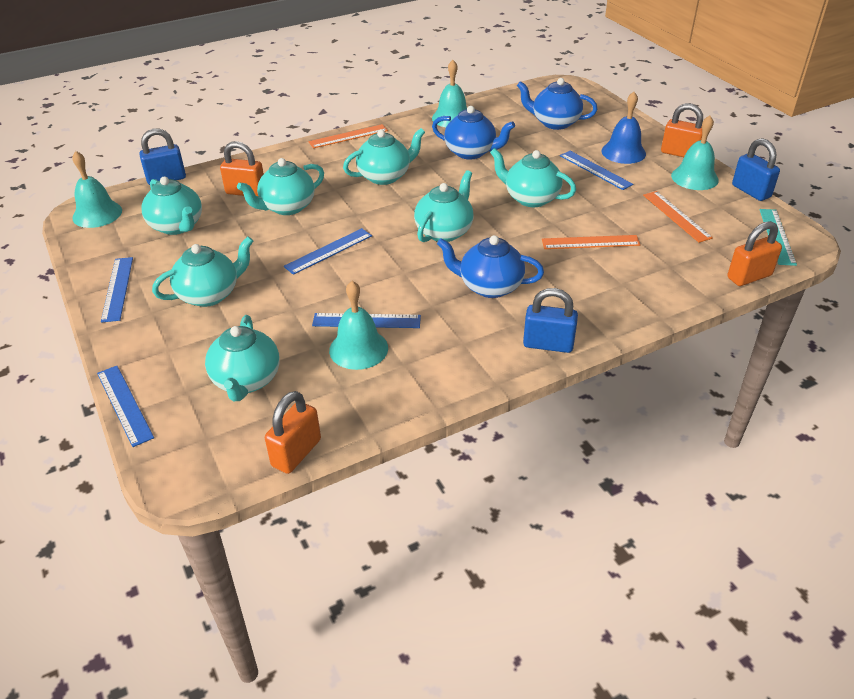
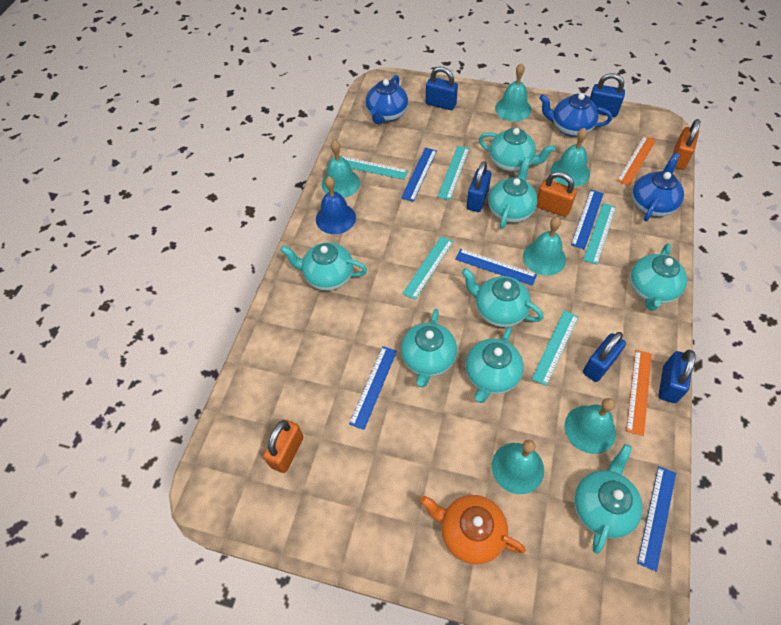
blue padlock: [139,129,186,185] [523,288,578,353] [732,138,780,201] = 3 -> [426,67,458,110] [467,161,491,212] [583,332,626,382] [590,73,625,117] [659,350,696,403] = 5
orange padlock: [220,141,264,196] [265,391,321,474] [661,103,703,157] [727,221,782,286] = 4 -> [263,419,304,473] [537,171,577,217] [673,119,700,170] = 3
orange ruler: [308,124,388,148] [542,235,640,249] [643,191,713,243] = 3 -> [617,136,656,186] [626,350,652,436] = 2
orange teapot: none = 0 -> [420,495,526,565] = 1
turquoise bell: [72,151,122,228] [329,281,388,370] [432,60,467,127] [671,115,719,190] = 4 -> [322,140,360,198] [492,440,544,494] [495,63,531,121] [523,217,566,276] [551,128,590,187] [564,398,616,454] = 6
turquoise ruler: [759,209,797,266] = 1 -> [341,156,408,180] [403,236,454,300] [438,146,470,200] [531,310,579,386] [583,203,616,265] = 5
turquoise teapot: [141,176,202,235] [152,237,253,307] [205,315,280,401] [237,158,324,215] [343,128,425,185] [414,170,474,242] [490,148,576,207] = 7 -> [280,242,367,291] [401,309,457,387] [462,268,544,327] [465,327,524,403] [479,128,555,172] [488,158,538,229] [574,444,643,554] [630,243,687,311] = 8

